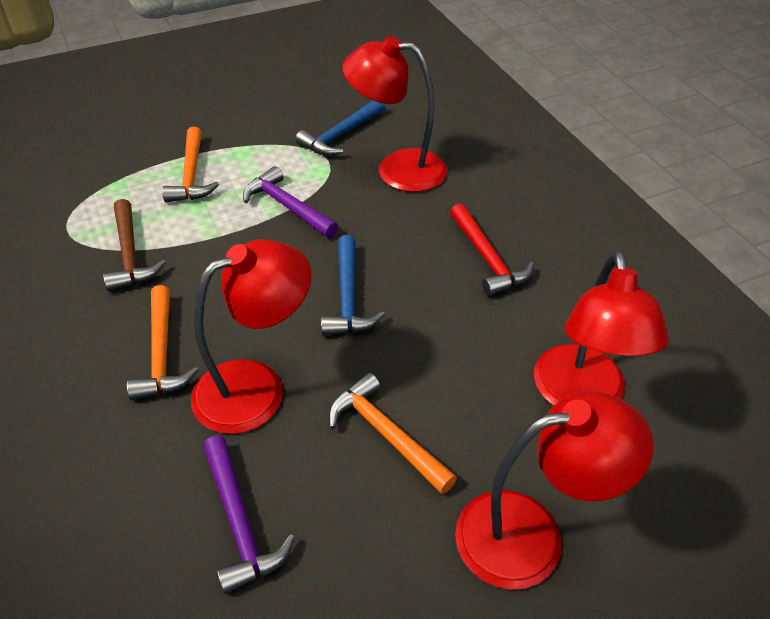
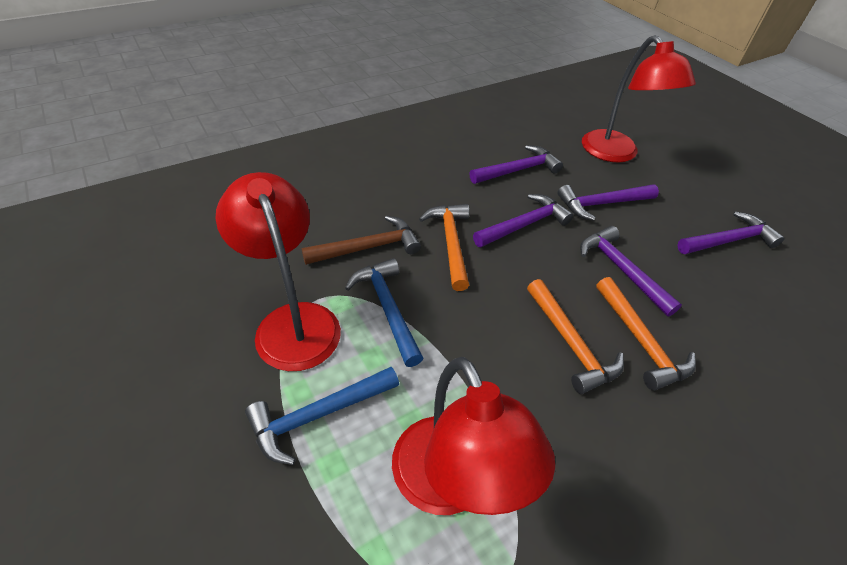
purple hammer: [203,436,295,594] [243,166,339,238] = 2 -> [470,145,563,184] [473,194,573,247] [558,185,659,221] [580,226,682,316] [677,211,785,254] = 5
red hammer: [450,203,534,296] = 1 -> none = 0
red lamp: [191,239,311,434] [342,36,447,192] [455,391,654,590] [534,251,669,406] = 4 -> [216,172,341,371] [392,357,555,515] [582,35,696,163] = 3

